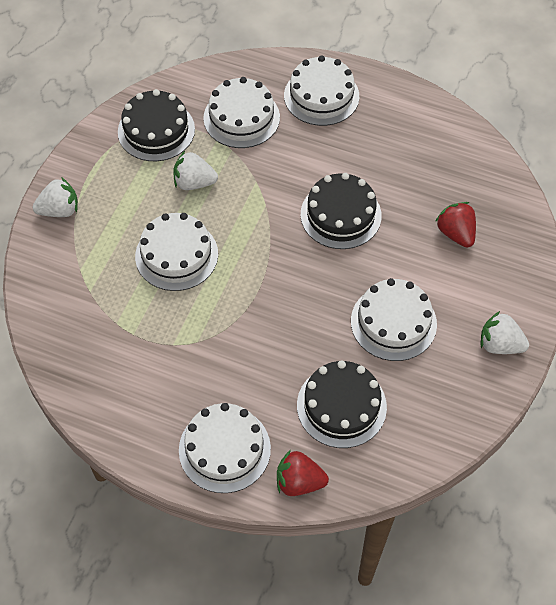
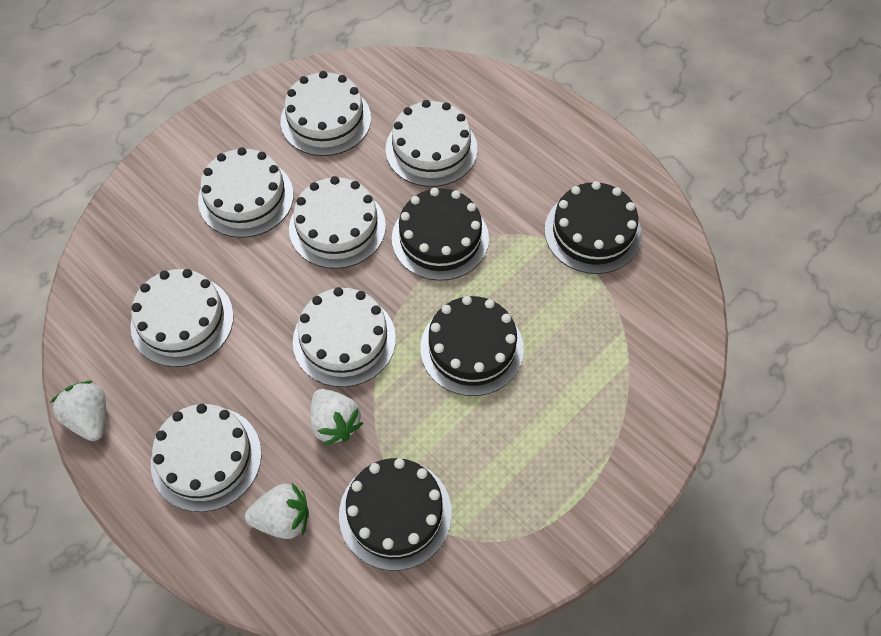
black cake: [118,89,195,161] [297,360,387,448] [301,173,382,249] = 3 -> [339,458,452,571] [392,188,489,281] [420,296,524,396] [544,181,642,274] = 4
red strawberry: [277,450,329,496] [435,202,476,248] = 2 -> none = 0
white cake: [135,213,218,291] [179,403,271,493] [203,77,280,148] [284,55,359,126] [351,278,437,361] = 5 -> [130,269,234,367] [151,404,262,512] [198,147,293,238] [281,71,371,156] [289,176,386,269] [293,287,396,387] [386,100,478,187] = 7

